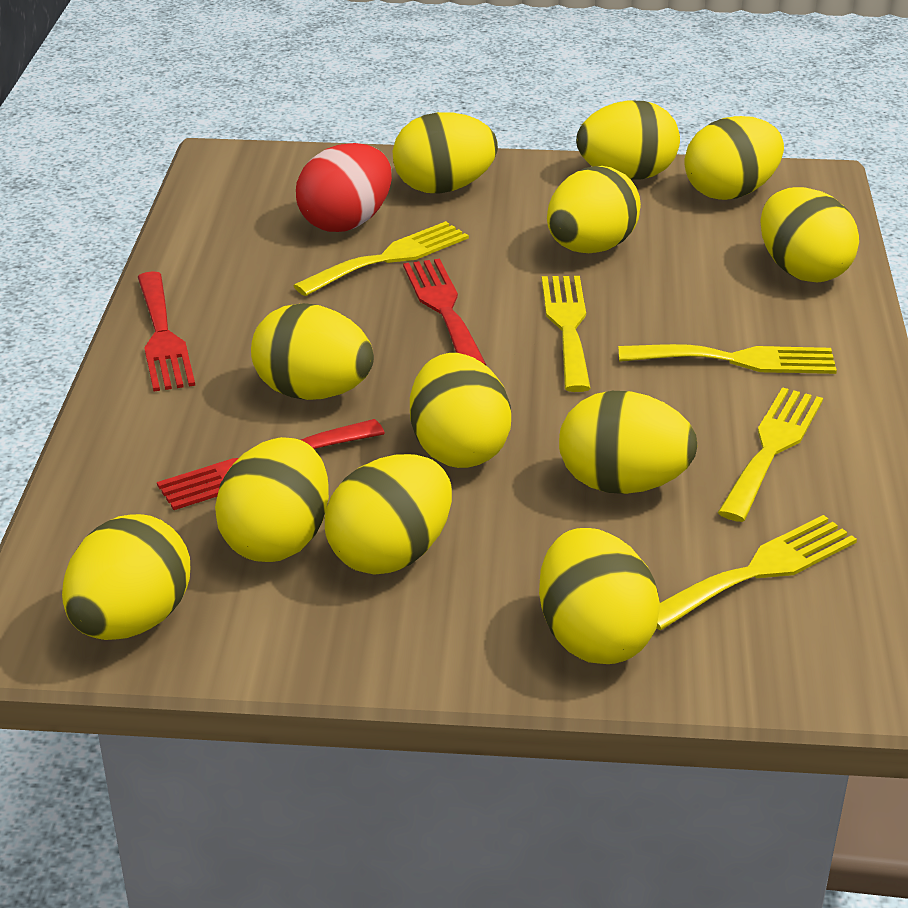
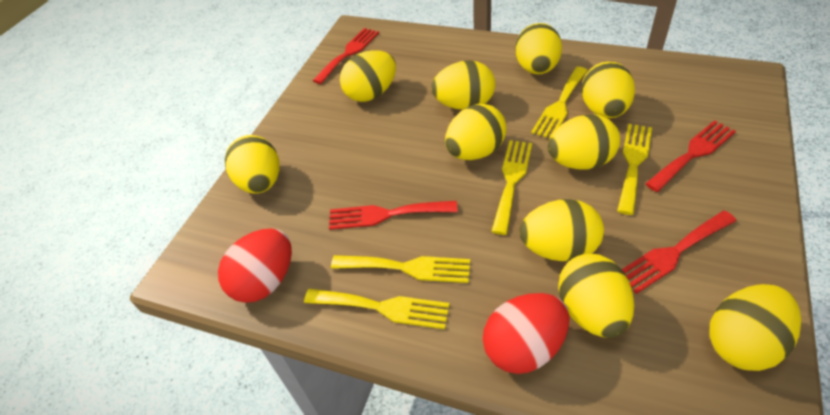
red egg: [296,143,392,232] = 1 -> [218,228,292,303] [483,293,570,374] = 2
red fork: [138,271,195,391] [157,419,385,510] [403,259,486,365] = 3 -> [313,28,379,84] [329,201,458,230] [622,211,737,294] [645,120,736,192] = 4
yellow egg: [62,514,190,640] [215,437,329,562] [251,303,374,400] [325,454,452,575] [393,112,498,193] [410,353,511,468] [539,528,660,664] [547,166,641,253] [559,391,698,494] [576,101,680,180] [684,116,784,200] [760,187,859,282] = 12 -> [225,135,280,194] [340,50,396,102] [431,60,495,110] [445,104,507,160] [515,23,562,74] [520,199,604,261] [548,114,620,169] [558,254,634,338] [581,62,635,118] [709,284,801,371] = 10

